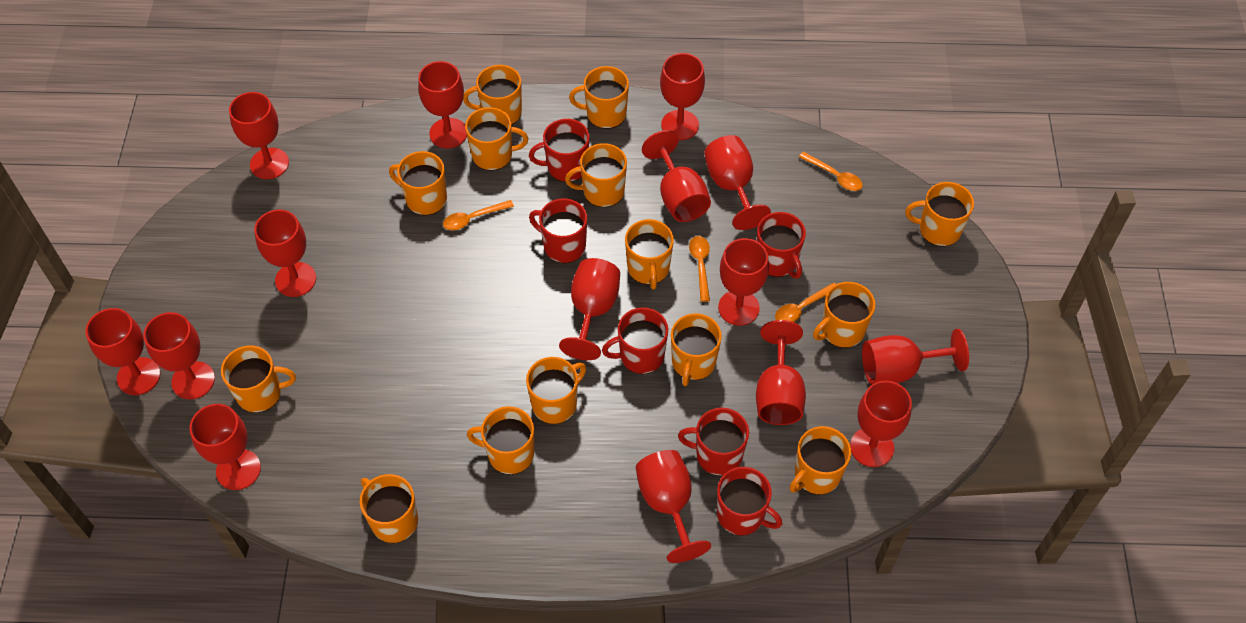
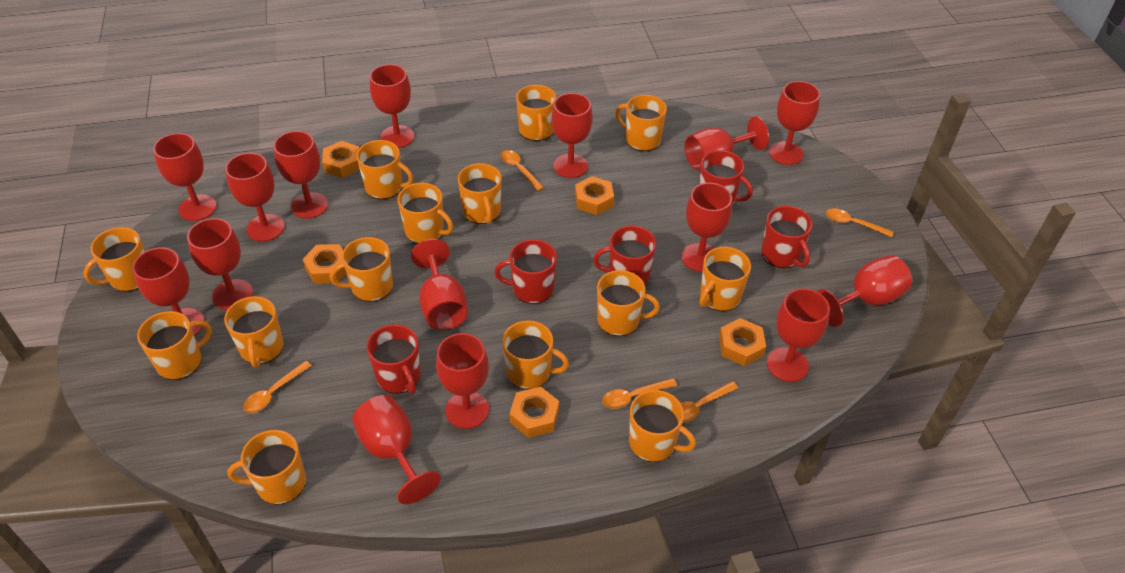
orange nut: none = 0 -> [303,244,346,284] [322,141,360,178] [510,387,559,438] [575,176,614,215] [719,318,766,366] = 5
orange spoon: [443,200,514,230] [689,236,710,302] [775,283,836,322] [799,152,863,191] = 4 -> [243,361,312,413] [501,150,544,191] [602,378,677,409] [681,381,738,422] [826,208,894,237] = 5
red mug: [529,119,589,182] [529,198,587,263] [602,307,668,374] [678,408,749,476] [717,467,782,536] [757,212,806,279] = 6 -> [366,324,421,394] [494,239,557,304] [593,226,656,285] [699,150,753,205] [761,206,813,268] = 5

